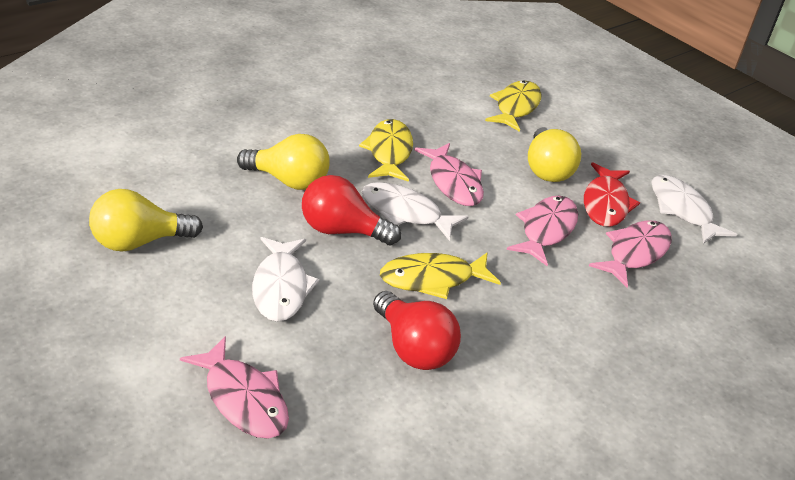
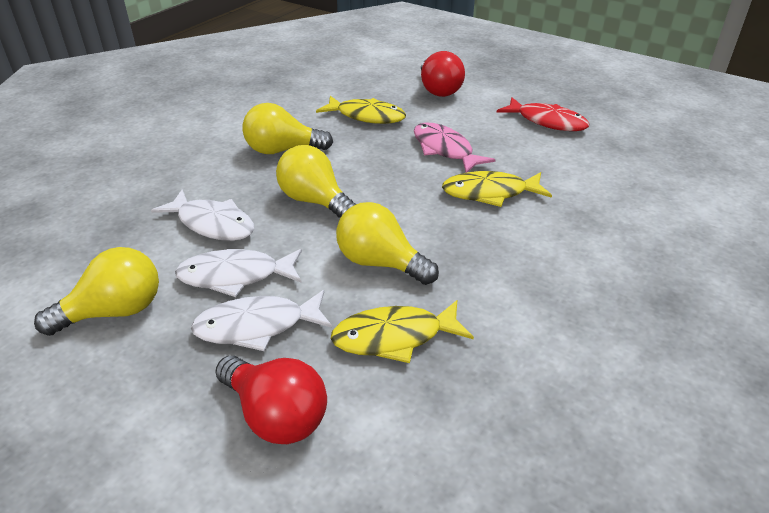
pink fish: [180,336,289,439] [414,143,484,206] [506,196,578,266] [589,220,672,288] = 4 -> [414,122,495,173] = 1
yellow light bulb: [89,189,203,252] [237,134,330,190] [528,127,581,182] = 3 -> [34,247,159,336] [242,103,333,154] [276,145,356,218] [336,202,439,285] = 4

